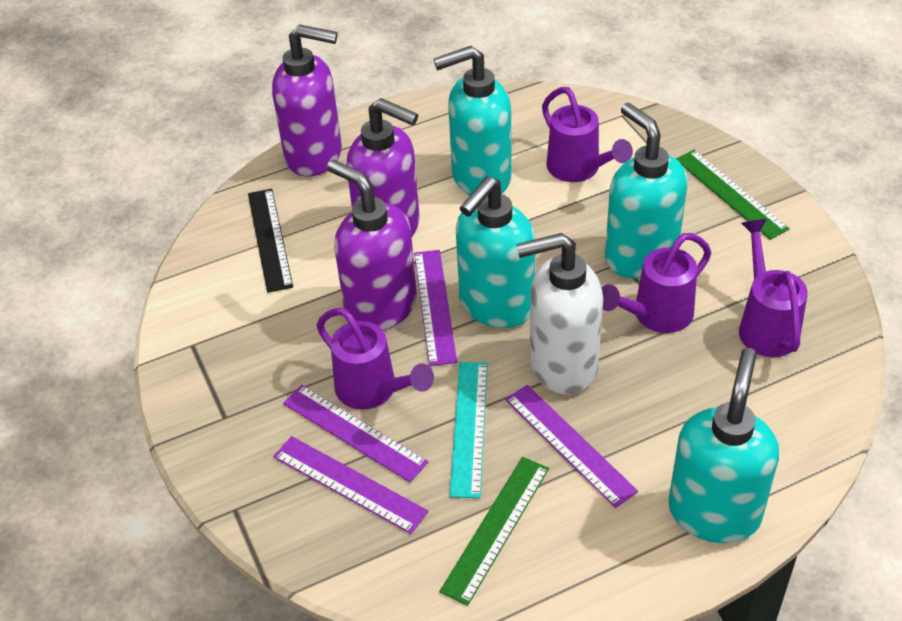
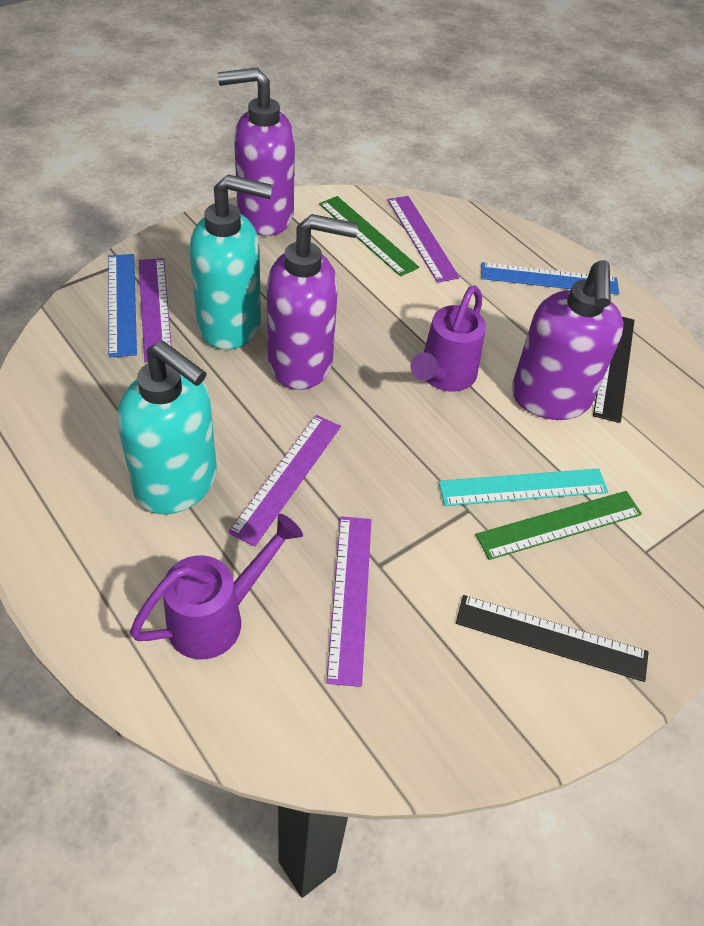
black ruler: [248,189,293,293] = 1 -> [456,595,649,682] [593,317,635,423] = 2
blue ruler: none = 0 -> [108,254,137,357] [482,262,619,295] = 2
purple watering can: [317,308,434,409] [542,87,633,182] [602,233,711,333] [739,219,808,357] = 4 -> [130,514,303,660] [411,285,486,391] = 2
turquoise soap dispenser: [434,46,512,195] [456,176,535,328] [605,103,687,279] [668,348,779,543] = 4 -> [117,341,217,514] [189,174,273,350] = 2
white soap dispenser: [516,233,603,395] = 1 -> none = 0

